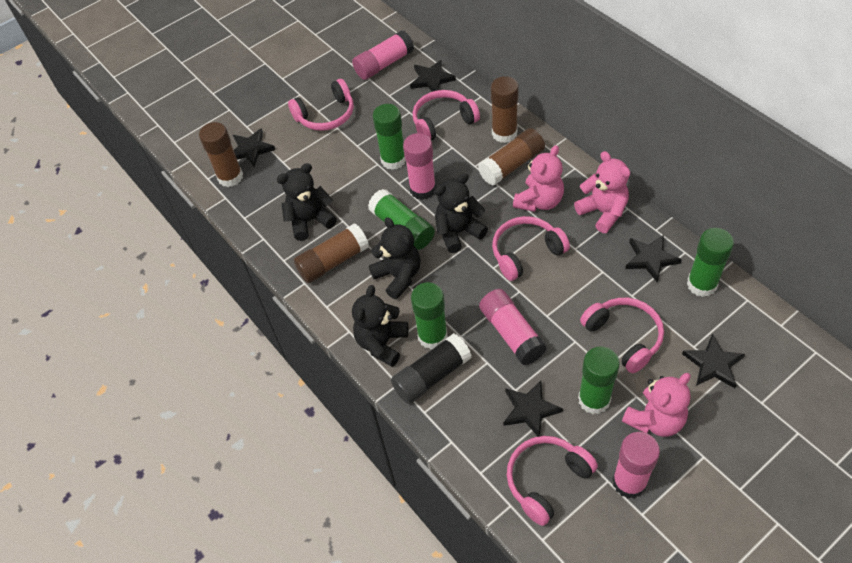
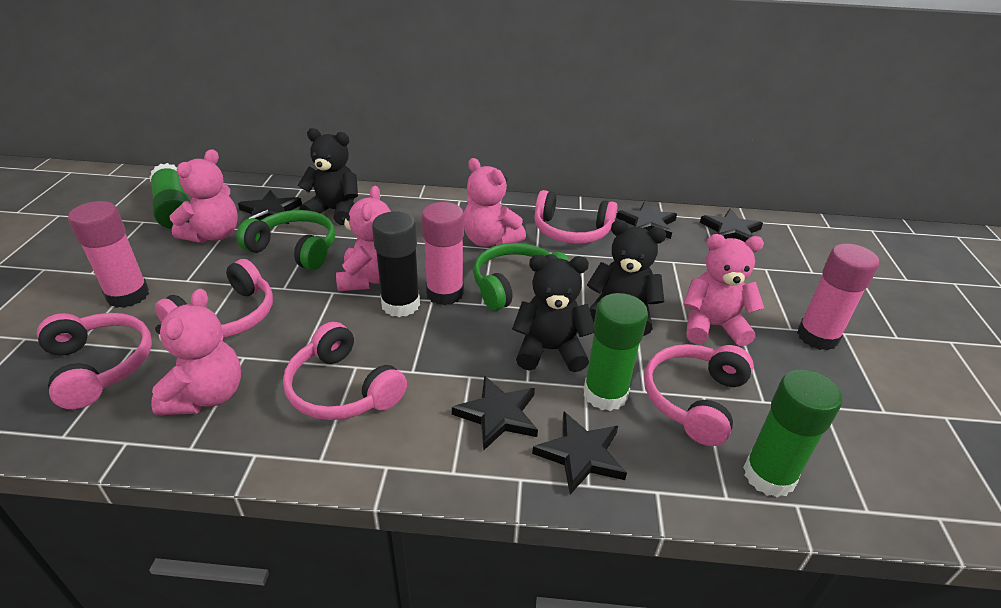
black teddy bear: [277,163,337,241] [352,285,408,367] [369,217,420,299] [435,173,488,253] = 4 -> [298,128,358,225] [512,255,594,372] [587,220,666,336] = 3
brown glue stick: [199,122,243,187] [294,223,369,283] [478,128,545,186] [491,76,519,143] = 4 -> none = 0
green glue stick: [368,189,435,250] [373,104,406,170] [411,282,448,350] [578,347,620,414] [687,228,734,297] = 5 -> [150,163,190,229] [584,293,648,411] [743,369,842,498] = 3
green headphones: none = 0 -> [237,210,335,270] [473,243,570,311] = 2
pink glue stick: [352,30,414,80] [403,133,436,200] [479,289,547,365] [612,432,660,499] = 4 -> [68,201,149,308] [422,202,464,306] [797,243,879,351] = 3
pink teddy bear: [513,145,564,212] [574,151,630,233] [622,373,691,437] = 3 -> [151,289,241,415] [170,149,238,243] [336,186,391,291] [464,158,526,247] [683,234,764,346] = 5

